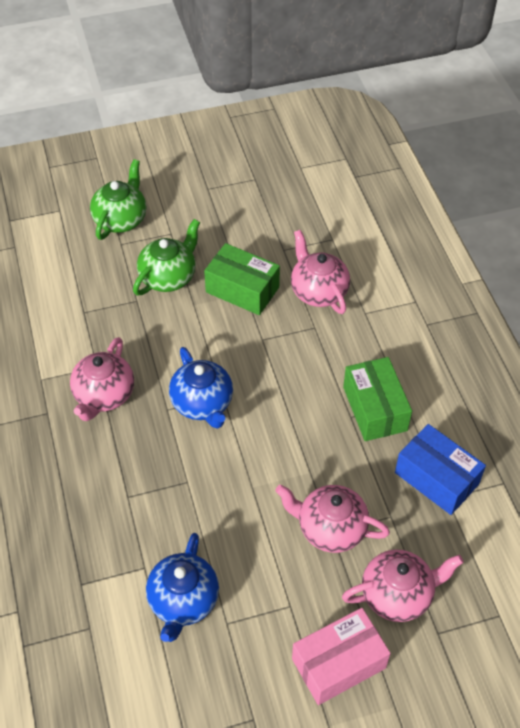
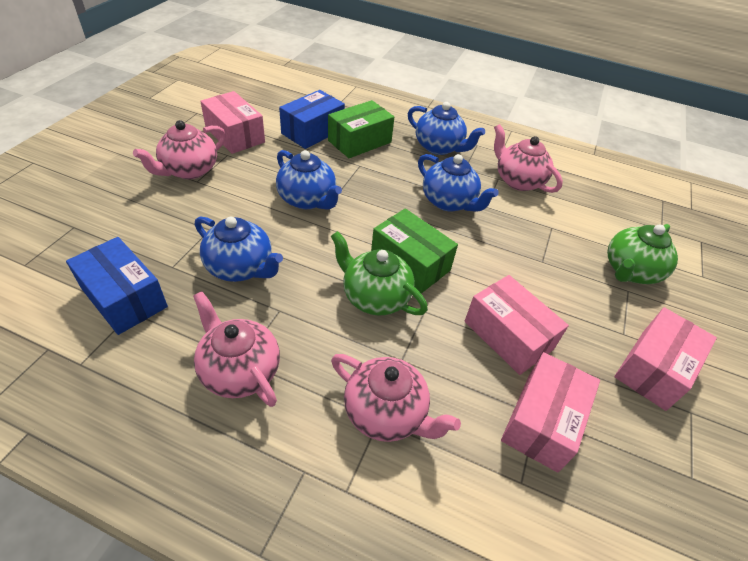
blue box: [395,424,486,515] = 1 -> [66,237,168,335] [279,90,345,149] = 2
blue teapot: [146,533,219,642] [169,347,233,429] = 2 -> [195,216,283,282] [276,150,342,210] [408,102,485,155] [418,154,499,212] = 4
pink box: [292,608,391,705] = 1 -> [200,91,265,154] [465,275,569,375] [501,352,600,473] [614,307,717,411] = 4

